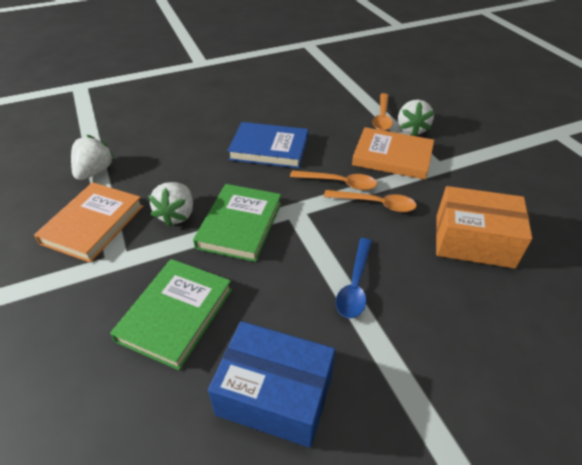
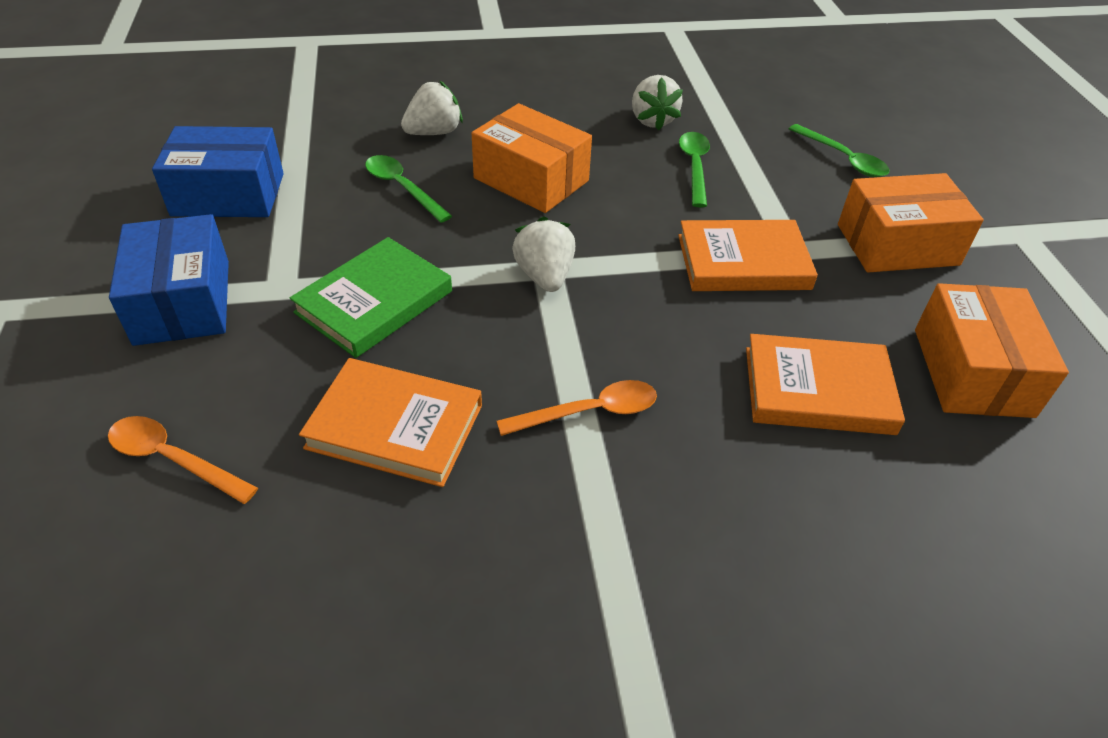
blue book: [228,122,308,168] = 1 -> none = 0
blue box: [208,321,335,448] = 1 -> [109,214,229,346] [152,126,284,217] = 2
blue spoon: [336,238,372,318] = 1 -> none = 0
green book: [110,259,232,370] [193,184,281,262] = 2 -> [290,237,452,358] = 1
green spoon: none = 0 -> [365,155,452,223] [679,132,710,208] [789,124,889,177] = 3
orange book: [34,182,143,263] [352,127,434,180] = 2 -> [299,358,482,487] [678,220,818,291] [746,334,905,435] = 3
orange box: [436,186,532,269] = 1 -> [472,103,592,213] [838,173,984,272] [915,283,1069,418] = 3
orange spoon: [290,170,377,190] [324,190,417,212] [372,93,393,131] = 3 -> [108,416,258,504] [497,380,657,436] = 2

